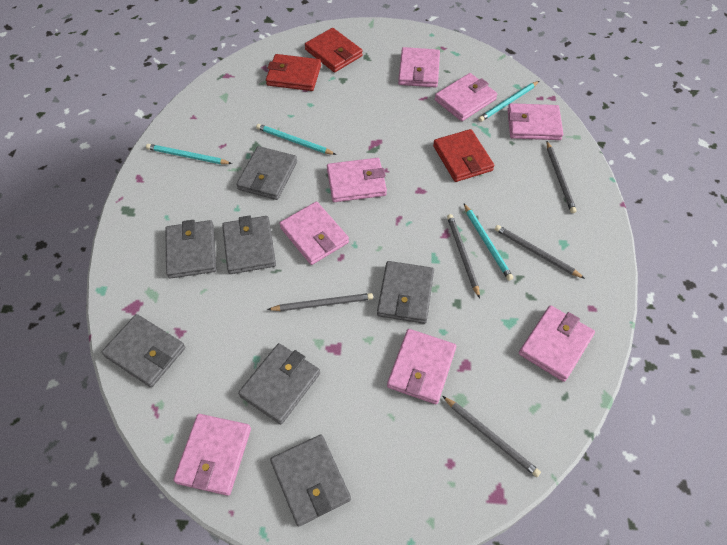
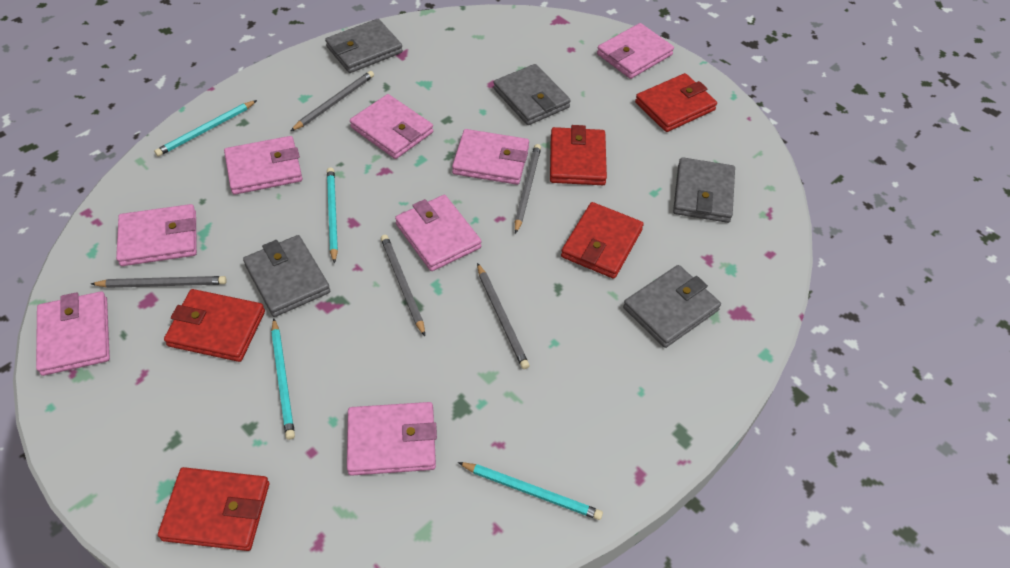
grey wallet: [101,314,185,387] [165,220,216,278] [222,215,276,274] [236,146,297,200] [238,343,320,424] [270,435,351,526] [377,261,434,324] = 7 -> [243,235,330,317] [325,19,403,73] [493,64,571,125] [623,265,721,348] [673,157,735,223] = 5
red wallet: [266,54,321,91] [305,28,363,72] [433,129,494,182] = 3 -> [158,467,269,551] [164,289,265,362] [550,125,607,185] [561,202,644,279] [635,73,717,132] = 5

